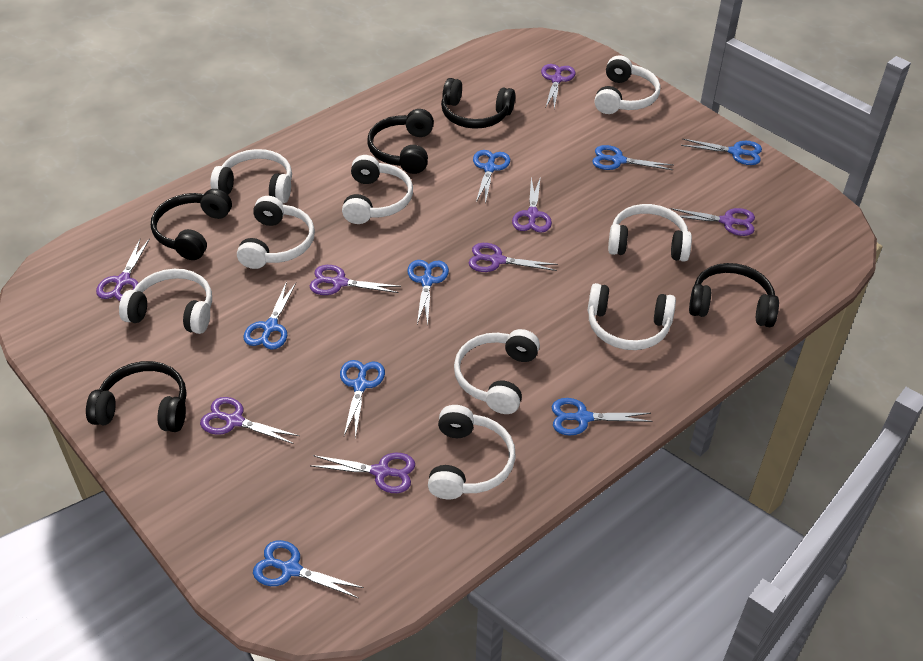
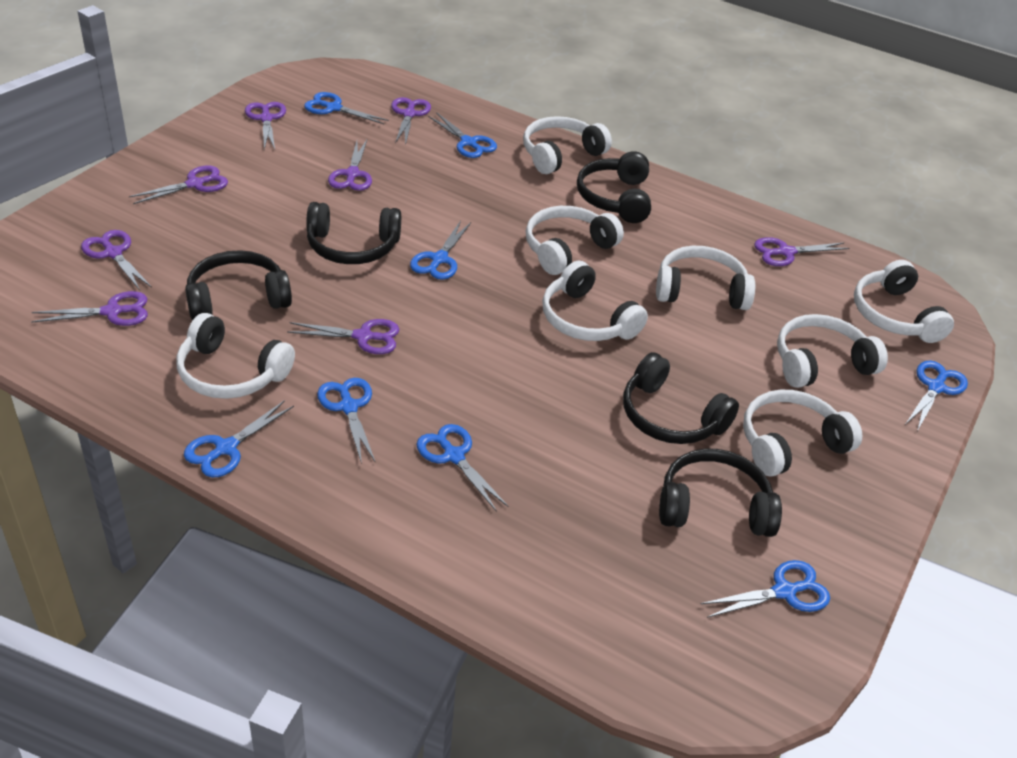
white headphones: [119,269,212,334] [210,149,292,203] [237,196,315,269] [342,155,413,224] [428,405,516,499] [454,329,540,414] [588,283,676,350] [594,55,660,114] [608,204,692,262] = 9 -> [176,313,295,399] [523,116,612,174] [526,206,624,275] [542,261,648,341] [656,246,755,310] [743,389,862,477] [777,314,888,388] [854,260,954,343] = 8

